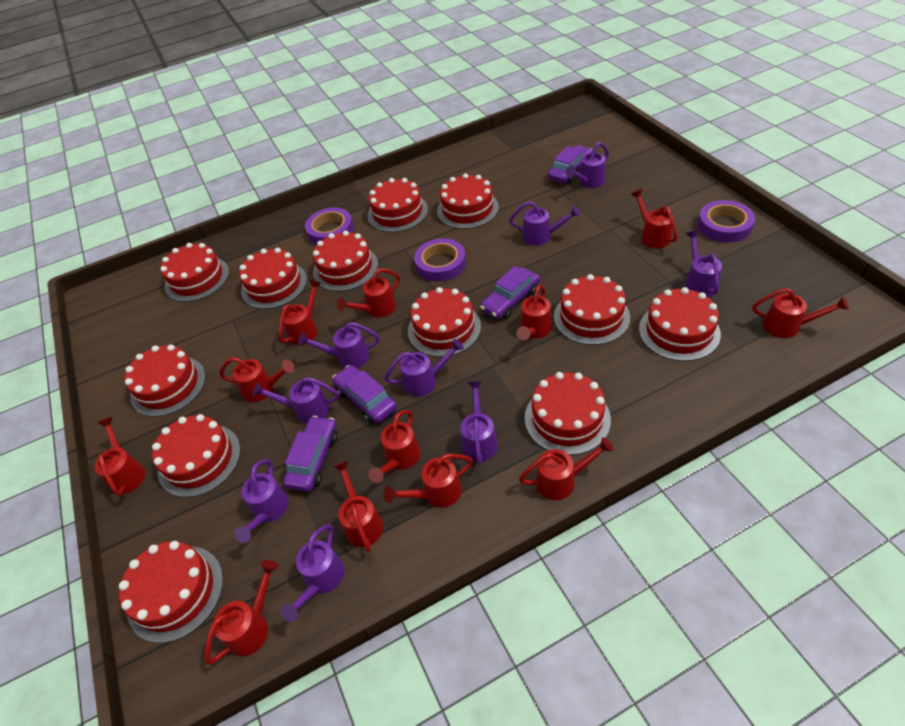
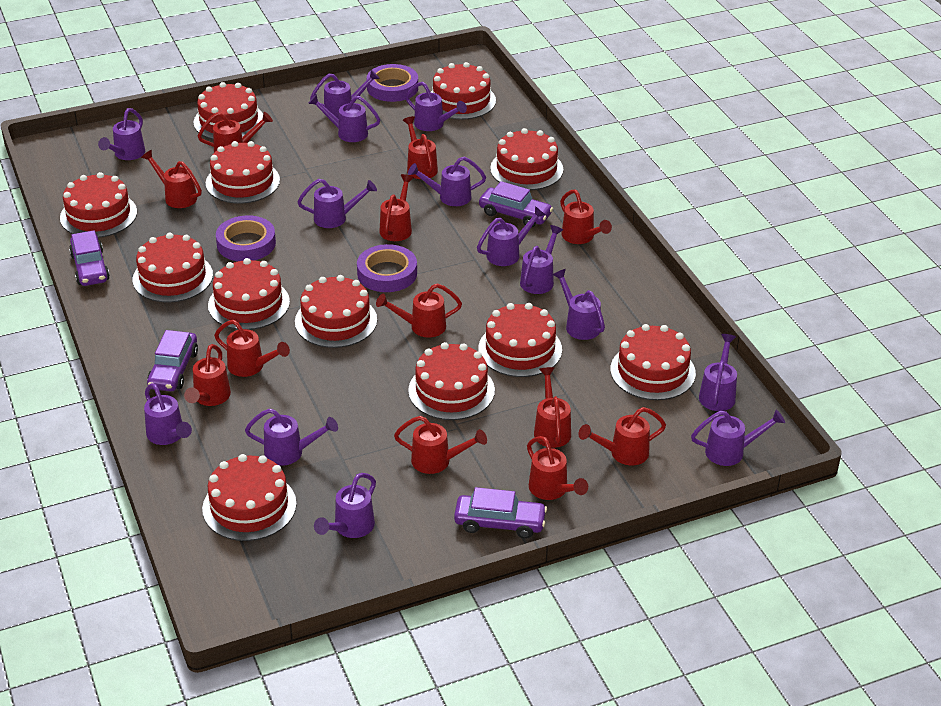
purple watering can: [234,459,289,543] [253,377,339,424] [281,524,345,622] [298,322,380,368] [385,339,464,397] [461,381,498,465] [509,201,580,246] [566,142,609,188] [685,230,722,297] = 9 -> [98,108,145,160] [144,383,192,445] [245,408,338,466] [297,179,377,228] [308,94,380,142] [310,70,380,119] [314,473,376,538] [406,82,467,131] [408,157,486,206] [477,206,546,266] [520,225,563,294] [552,269,605,340] [691,410,785,466] [699,334,737,411] = 14

